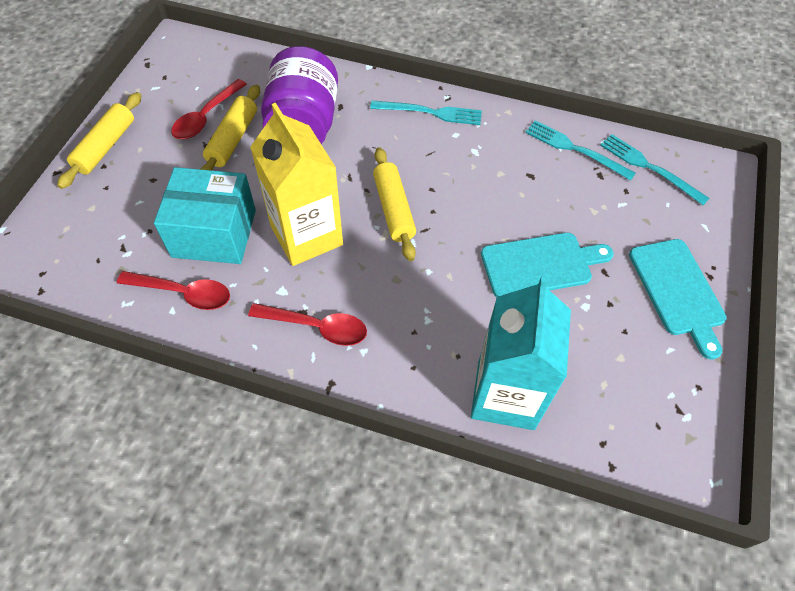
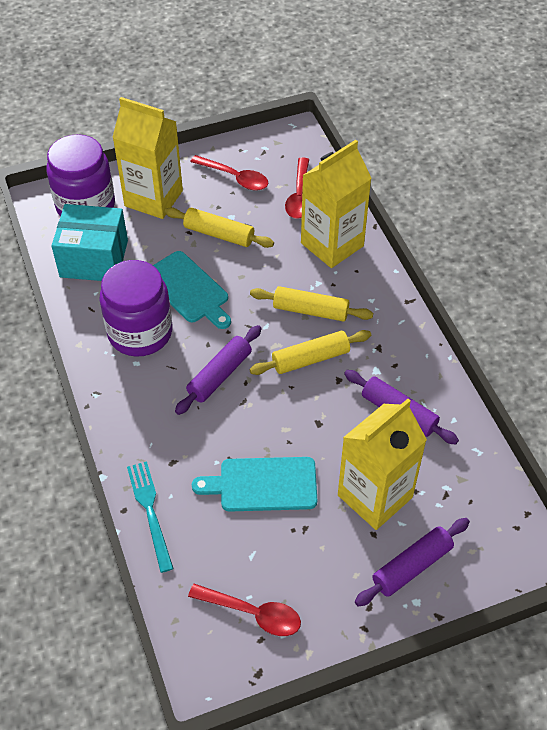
purple jar: [261,46,338,144] = 1 -> [46,134,115,217] [99,260,172,357] = 2
purple rolling pin: none = 0 -> [175,325,262,415] [344,370,459,445] [355,518,470,607] = 3
turquoise carton: [471,276,571,430] = 1 -> none = 0
turquoise fork: [370,101,482,125] [525,120,636,181] [600,134,710,205] = 3 -> [127,461,174,573] = 1
yellow carton: [250,103,343,266] = 1 -> [112,97,183,219] [301,140,372,268] [338,399,427,530] = 3

